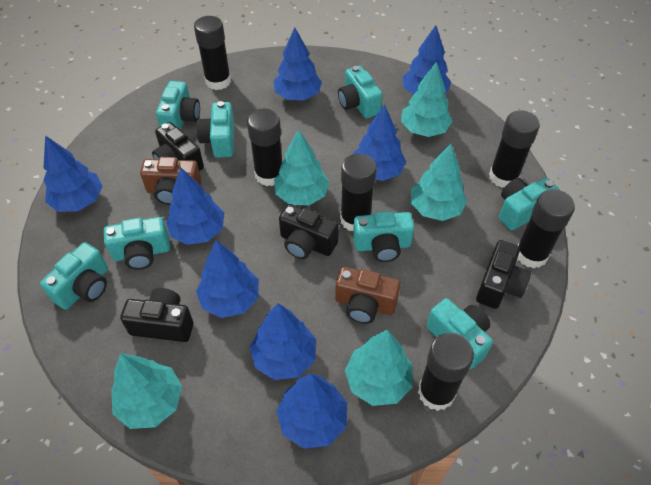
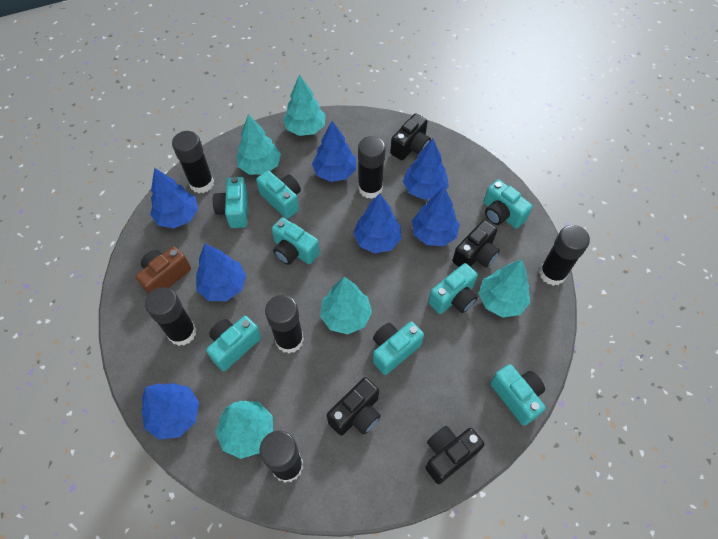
blue tree: [44,135,103,212] [166,167,224,245] [196,240,259,318] [250,303,316,380] [274,28,322,100] [276,373,347,449] [353,104,406,181] [402,25,451,95] = 8 -> [141,383,199,440] [150,168,198,228] [196,244,246,301] [312,121,356,182] [353,193,401,253] [403,139,449,200] [412,187,460,246] = 7
brown camera: [140,157,201,205] [335,267,401,324] = 2 -> [136,246,191,294] = 1

